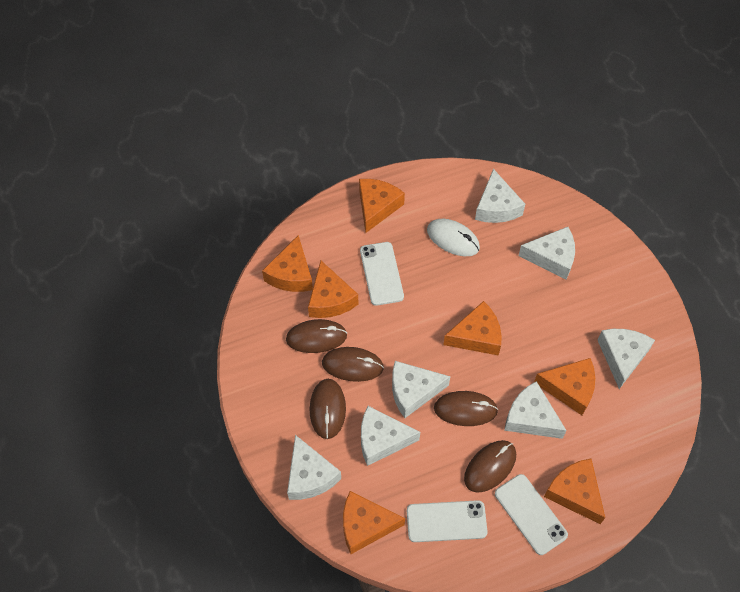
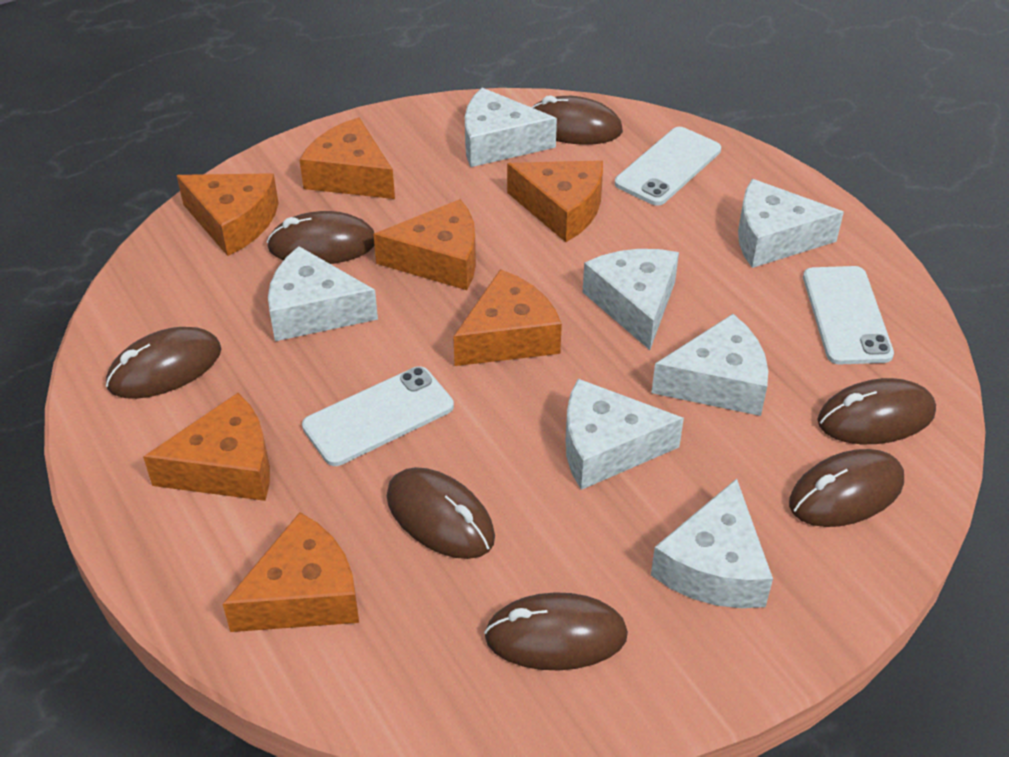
brown mouse: [286,319,347,353] [310,379,346,439] [322,347,384,382] [434,391,498,426] [464,440,516,493] = 5 -> [106,327,221,399] [267,211,375,264] [387,467,495,559] [484,592,628,671] [532,95,623,145] [789,449,904,527] [817,378,936,444] = 7
white mouse: [427,218,480,256] = 1 -> none = 0

